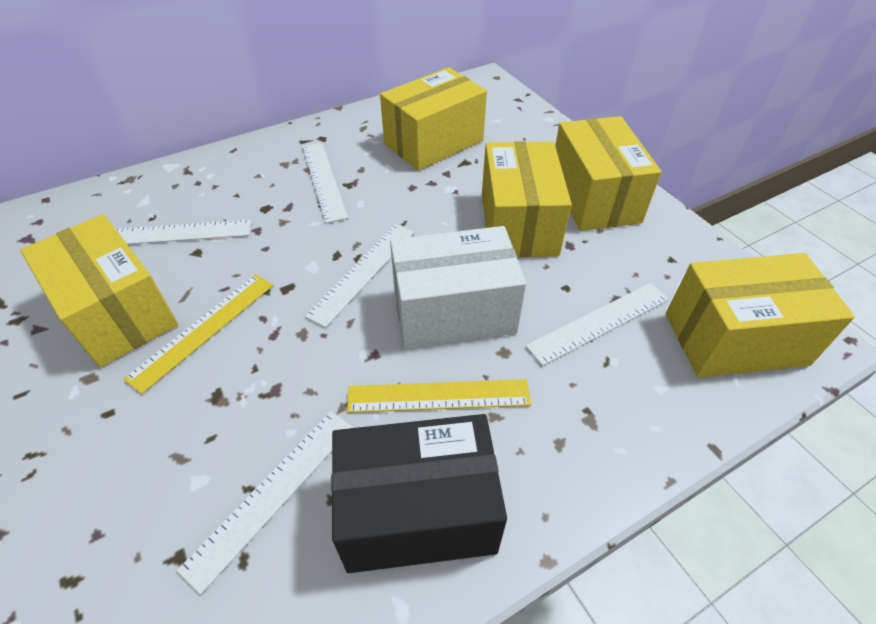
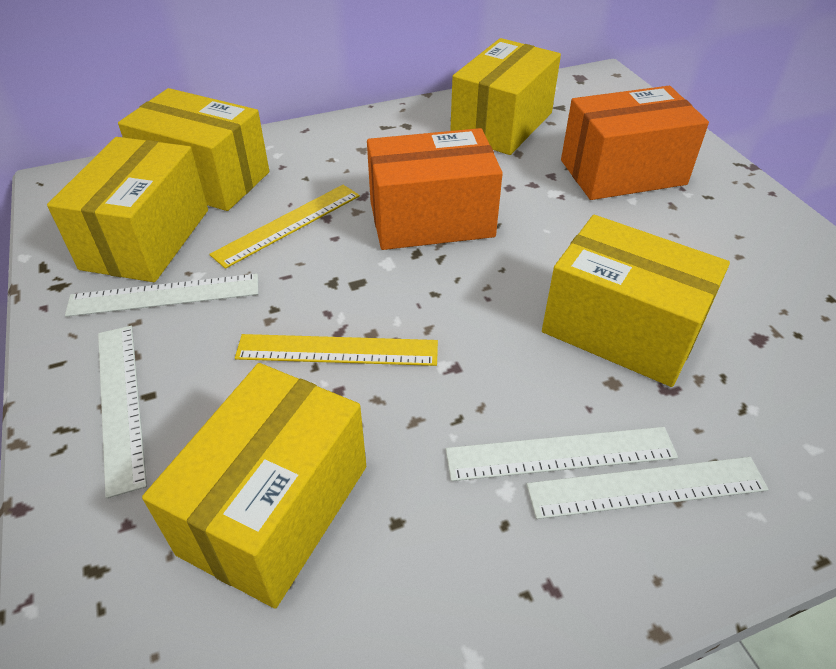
black box: [331,414,507,573] = 1 -> none = 0
orange box: none = 0 -> [367,128,503,250] [561,86,709,200] = 2
white box: [390,226,526,349] = 1 -> none = 0
white ruler: [116,219,252,244] [177,411,353,594] [302,143,348,223] [305,224,414,328] [526,283,669,366] = 5 -> [65,274,258,317] [98,326,147,499] [446,427,678,481] [526,457,769,519] = 4

